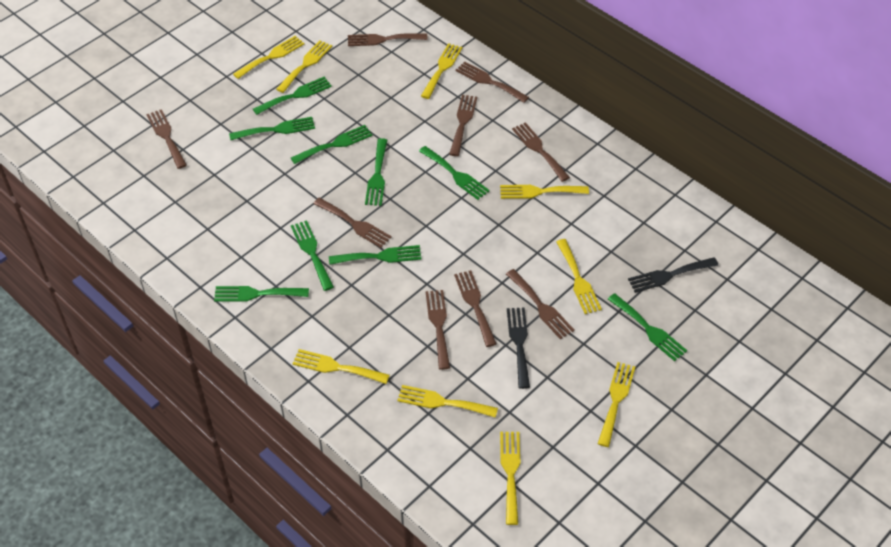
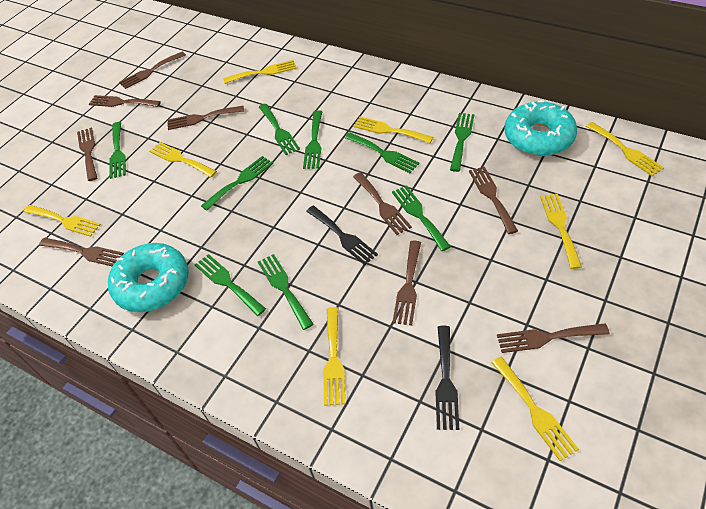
turquoise donut: none = 0 -> [108,243,189,312] [504,100,577,156] = 2
yellow fork: [233,36,305,79] [276,40,332,93] [292,349,390,384] [397,385,498,418] [421,43,463,99] [500,185,589,199] [500,432,521,525] [556,239,602,314] [598,362,635,447] = 9 -> [24,205,101,237] [149,142,217,177] [223,60,297,84] [323,307,345,406] [353,117,433,143] [491,357,579,461] [540,194,582,269] [586,122,664,176] = 8

